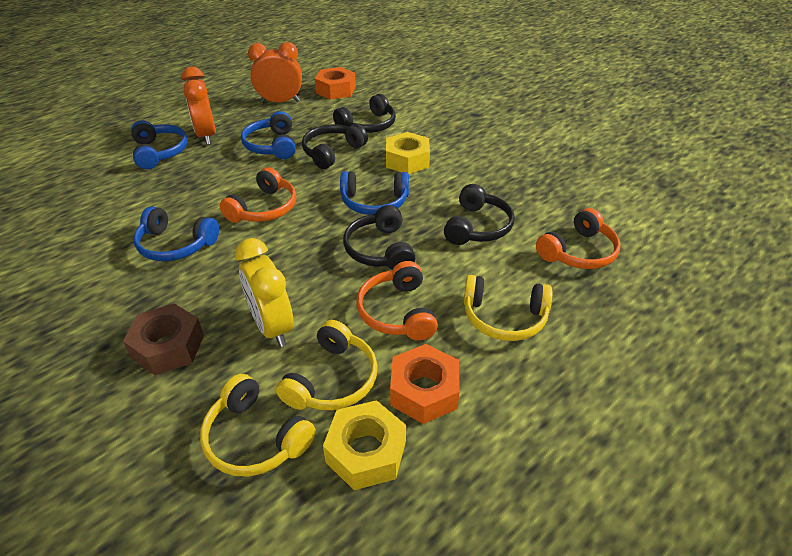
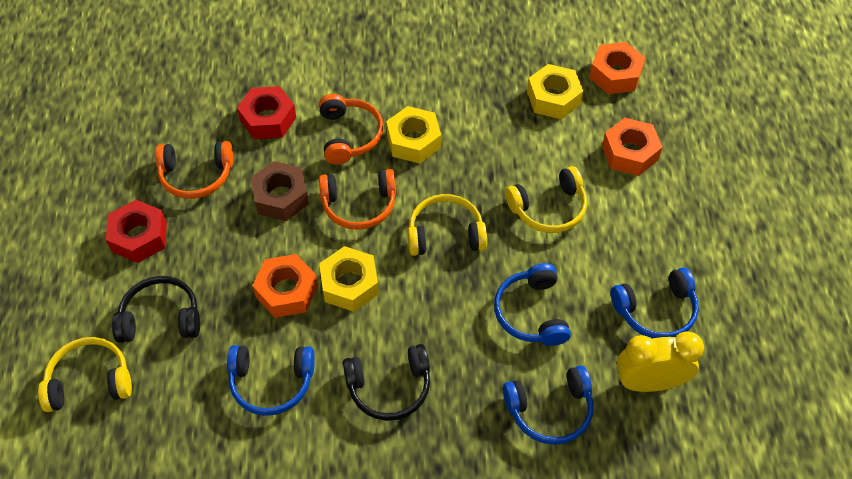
black headphones: [302,124,368,169] [333,94,396,133] [343,205,415,270] [444,184,515,245] = 4 -> [112,276,200,343] [343,344,430,421] = 2
orange clock: [182,67,216,145] [248,42,302,103] = 2 -> none = 0
orange nut: [315,67,356,100] [390,344,460,424] = 2 -> [252,254,318,318] [589,42,645,94] [602,118,663,176] = 3
red nut: none = 0 -> [106,200,167,263] [237,86,296,140] = 2
yellow nut: [323,400,406,490] [386,132,430,174] = 2 -> [319,246,379,312] [386,106,441,164] [527,64,583,119] = 3

